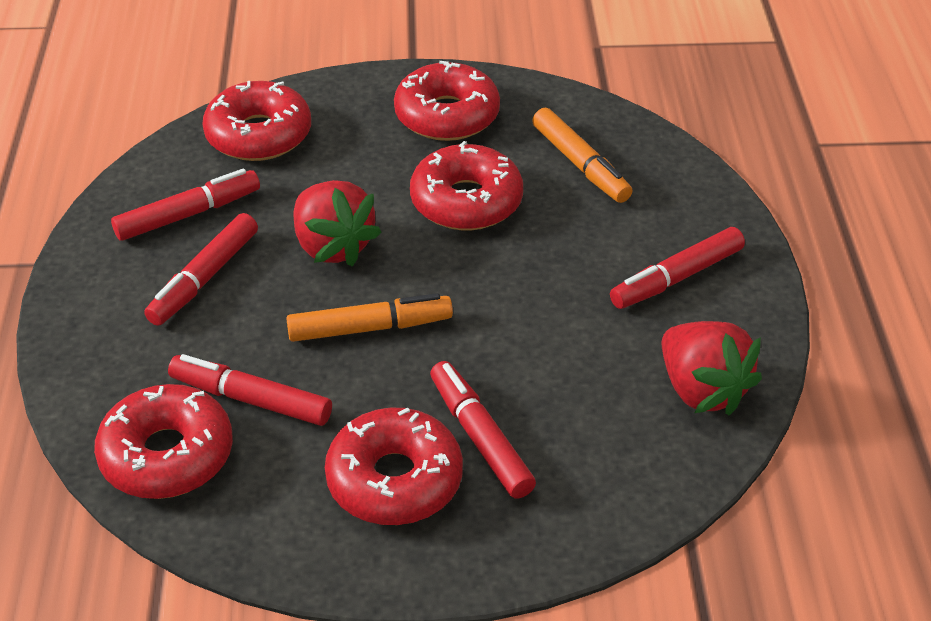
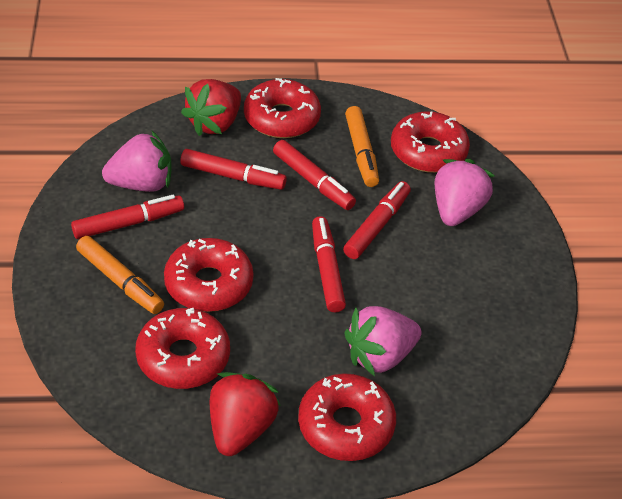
pink strawberry: none = 0 -> [102,130,172,192] [344,306,422,376] [435,159,495,226] = 3

